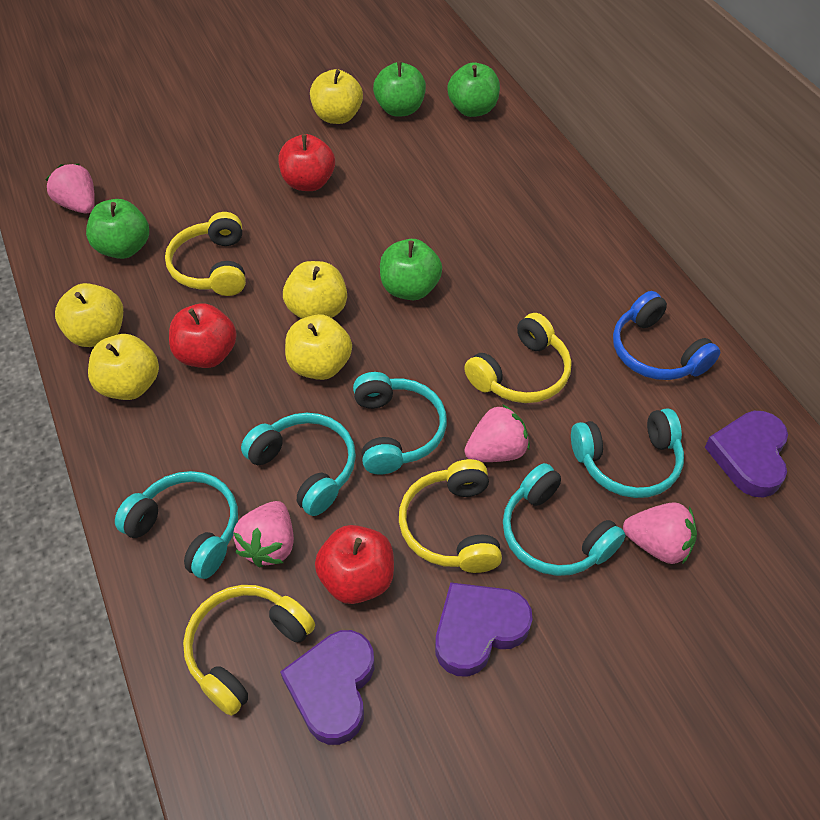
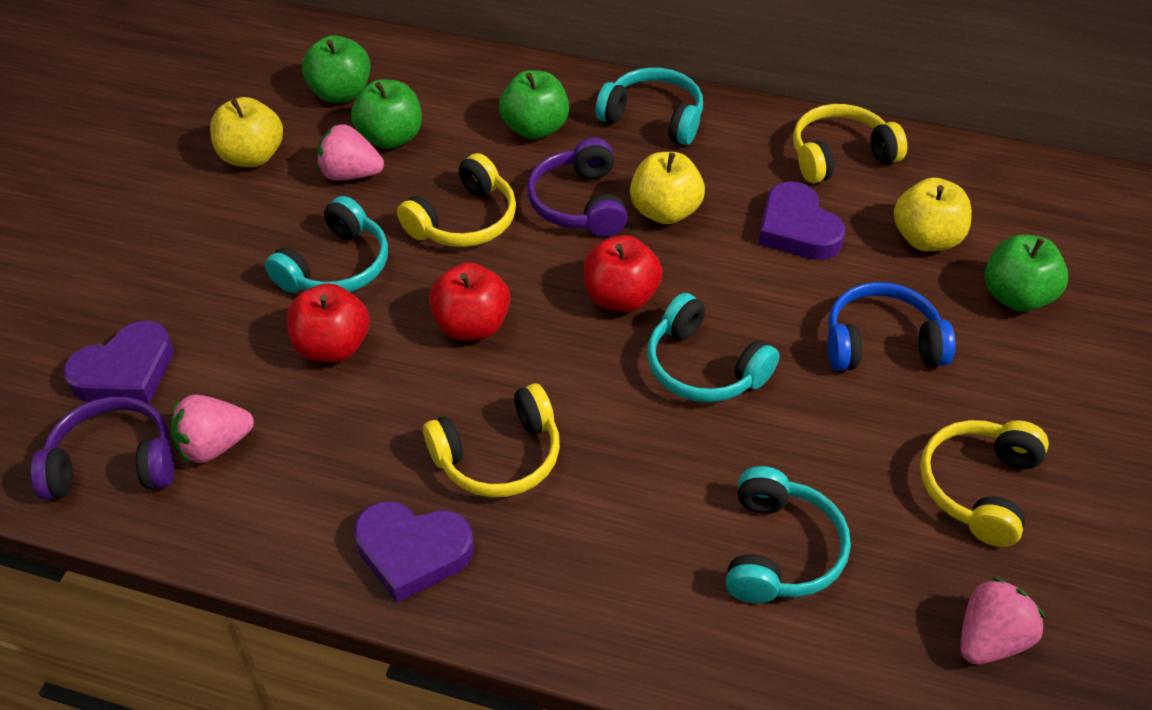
pink strawberry: [45,163,95,214] [233,501,294,567] [464,404,530,462] [623,502,697,564] = 4 -> [171,395,254,463] [317,124,384,181] [960,577,1046,664] = 3
purple headphones: none = 0 -> [31,397,174,500] [527,138,628,237] = 2
turquoise headphones: [115,471,238,579] [241,413,356,516] [353,372,447,475] [503,463,626,576] [571,408,684,498] = 5 -> [265,196,388,293] [595,67,703,145] [647,293,780,402] [726,466,851,603] = 4
yellow apple: [55,283,123,347] [88,334,159,400] [283,261,347,319] [285,314,352,380] [310,69,363,124] = 5 -> [210,97,283,167] [630,152,705,224] [894,178,972,251] = 3

